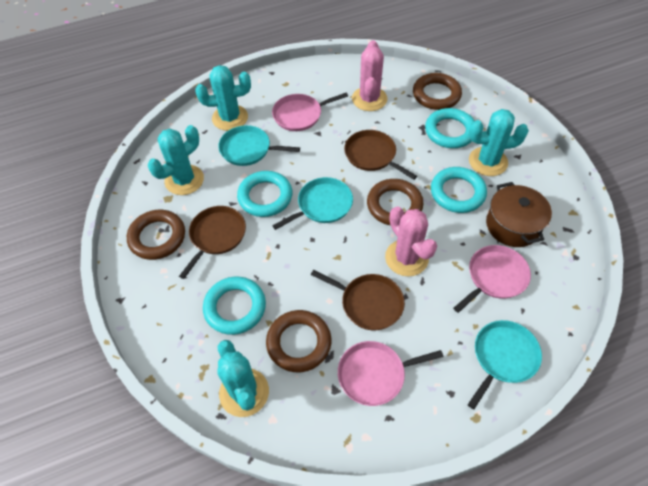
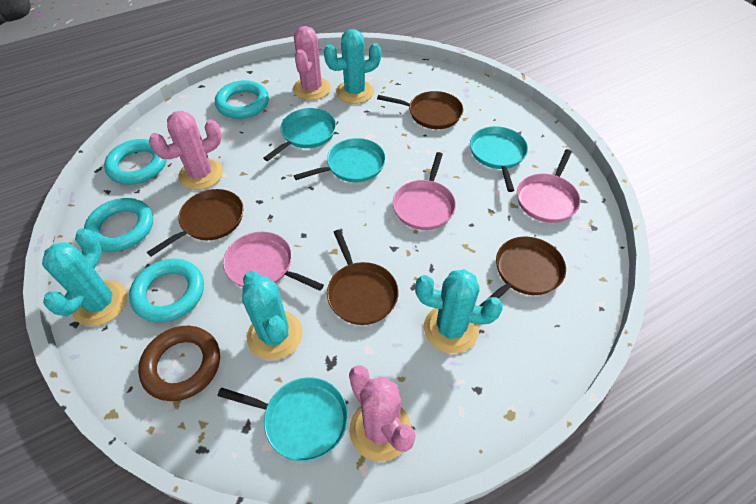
brown pan: [179,206,246,279] [311,270,405,331] [344,130,417,180] = 3 -> [147,189,243,257] [327,230,399,325] [377,91,463,129] [479,237,566,306] = 4
brown pot: [486,182,552,247] = 1 -> none = 0
brown ring: [127,210,185,260] [266,310,331,372] [367,179,423,225] [413,73,462,110] = 4 -> [138,326,220,401] = 1
pink cactus: [352,40,387,111] [385,206,437,277] = 2 -> [149,110,223,190] [293,26,331,100] [349,365,416,462] = 3
turquoise pan: [218,125,300,166] [272,177,353,230] [468,320,542,409] = 3 -> [217,377,348,461] [263,108,336,161] [294,138,386,182] [470,126,528,192] = 4

